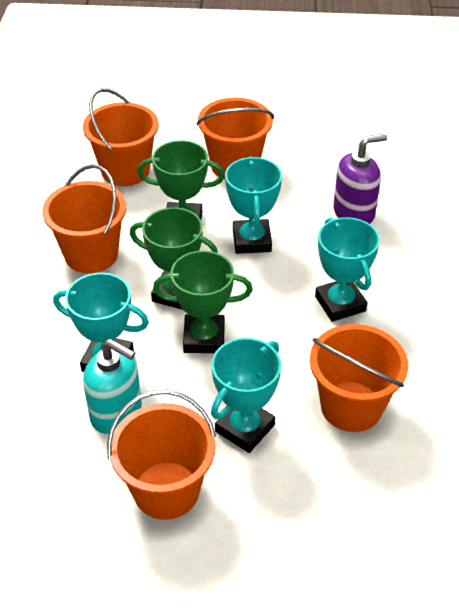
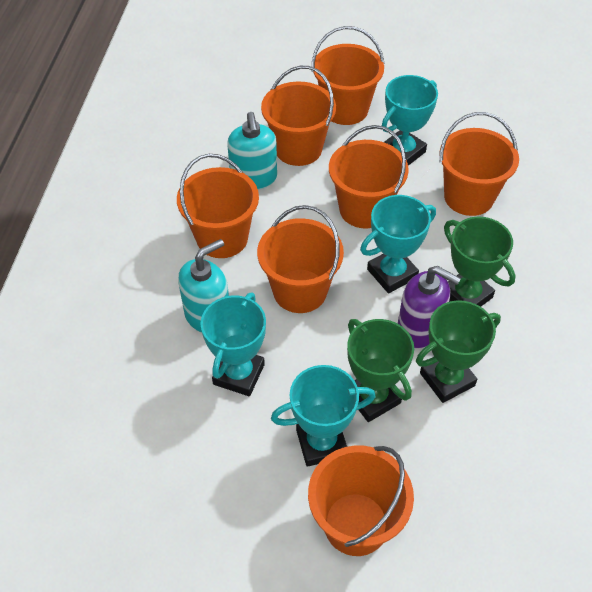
orange bucket: [42,164,126,274] [83,88,159,186] [107,390,216,520] [196,98,274,179] [310,324,408,432] = 5 -> [177,154,259,258] [257,205,344,313] [261,66,336,166] [308,445,414,556] [312,26,385,125] [329,125,409,228] [440,112,519,216] = 7
turquoise soap dispenser: [83,339,142,435] = 1 -> [178,239,229,333] [227,112,277,190] = 2

